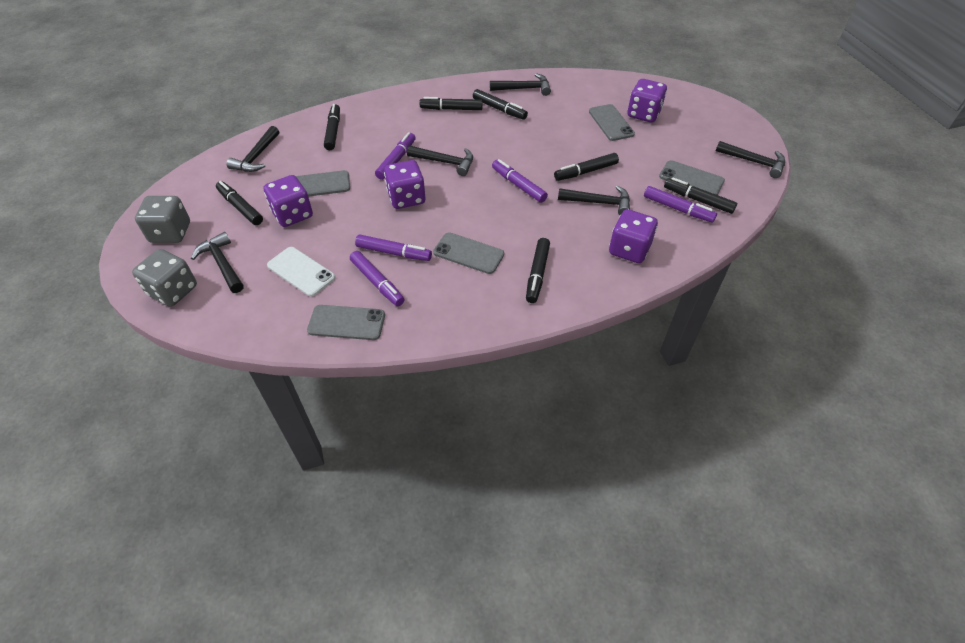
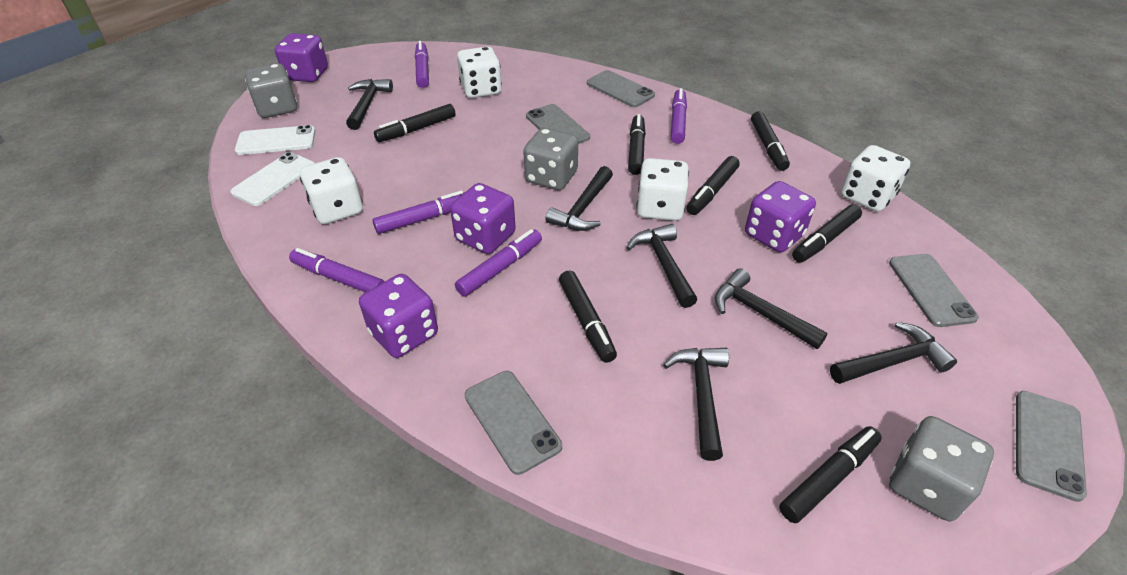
grey dice: [132,249,197,307] [135,196,190,243] = 2 -> [245,63,297,118] [523,128,578,190] [889,416,994,521] = 3
white dice: none = 0 -> [300,157,363,224] [457,47,502,98] [636,158,689,221] [841,145,910,212] = 4
white phone: [267,247,335,297] = 1 -> [230,152,315,206] [235,125,315,155] = 2

